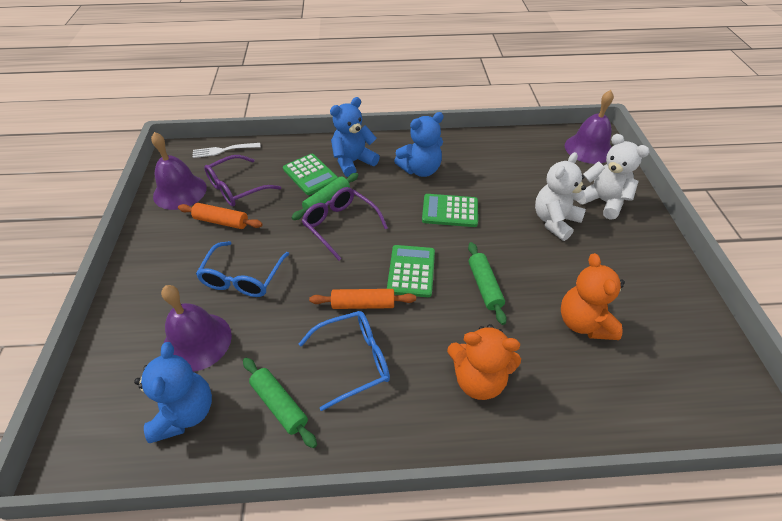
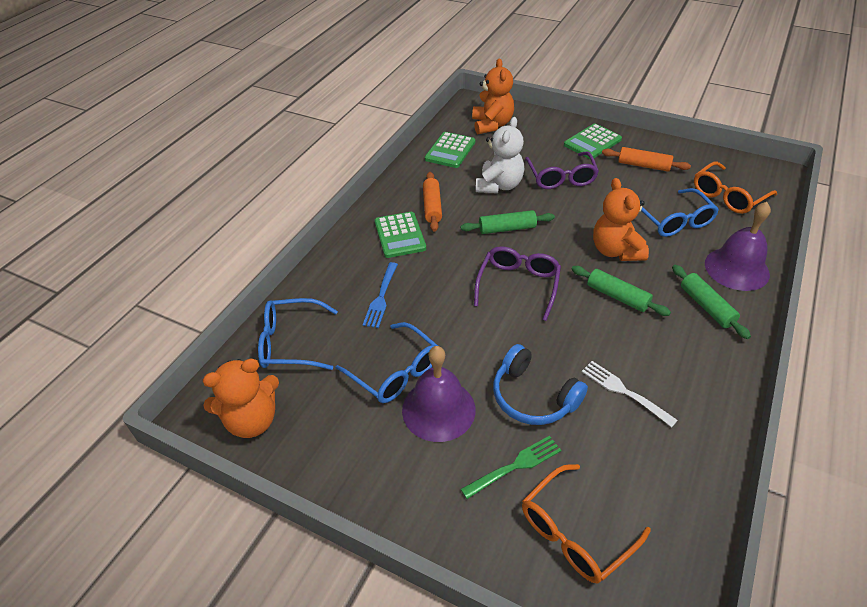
blue fork: none = 0 -> [363,262,398,328] = 1
blue glasses: [196,241,289,297] [299,311,390,411] = 2 -> [258,298,338,370] [336,322,438,403] [641,188,719,237] = 3
blue headphones: none = 0 -> [493,344,588,425] = 1
blue teddy bear: [134,342,212,443] [330,97,380,177] [394,112,444,177] = 3 -> none = 0
green fork: none = 0 -> [461,436,561,499] = 1
orange glasses: none = 0 -> [522,464,651,584] [694,162,777,214] = 2
orange teddy bear: [447,324,521,400] [561,253,625,340] = 2 -> [203,358,279,438] [472,58,514,134] [593,178,649,261] = 3
purple bell: [151,132,207,210] [161,285,232,372] [565,90,614,164] = 3 -> [402,346,476,442] [705,202,771,291] = 2
white teddy bear: [535,152,586,241] [577,134,650,220] = 2 -> [476,117,524,193] = 1

